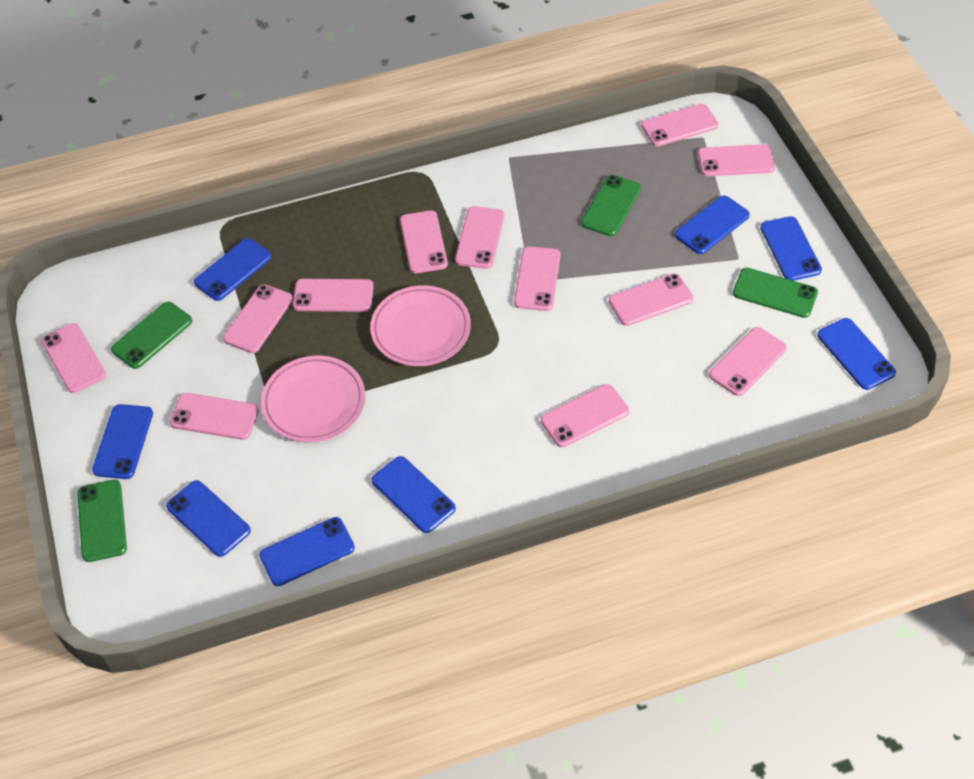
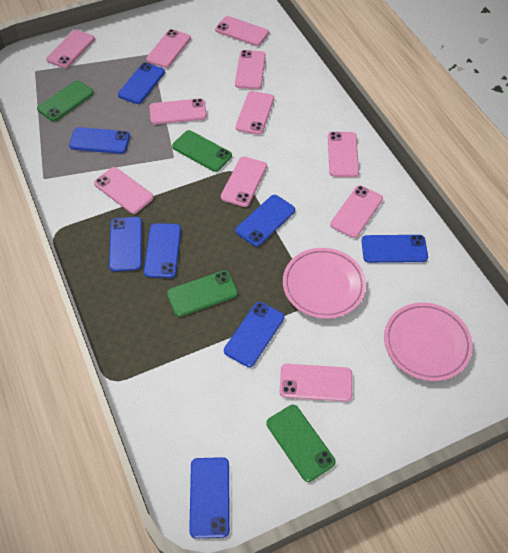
pink phone: [41,323,106,393] [170,393,259,440] [223,284,293,353] [293,279,374,312] [400,210,448,273] [455,206,504,269] [514,246,561,311] [541,384,629,447] [609,273,693,326] [641,104,719,147] [698,144,775,176] [709,327,787,396] = 12 -> [46,30,95,68] [94,167,154,214] [146,29,191,68] [149,98,207,124] [215,16,269,46] [221,156,267,207] [235,50,266,89] [235,91,274,135] [280,364,352,402] [328,132,359,177] [330,185,383,238] = 11

